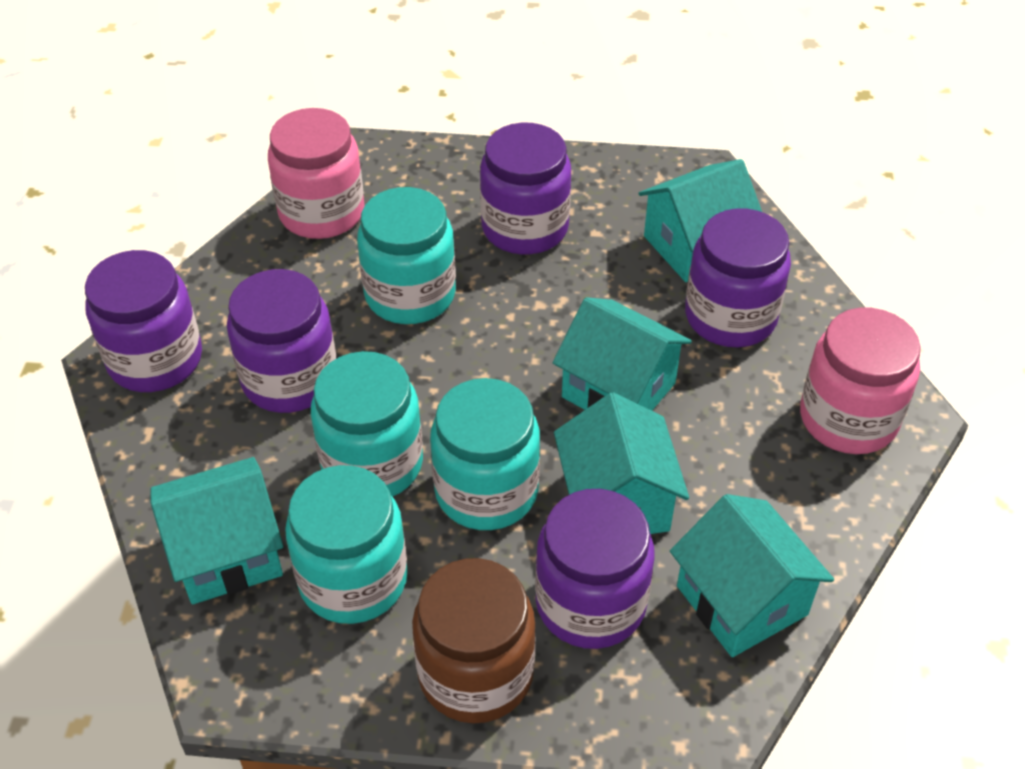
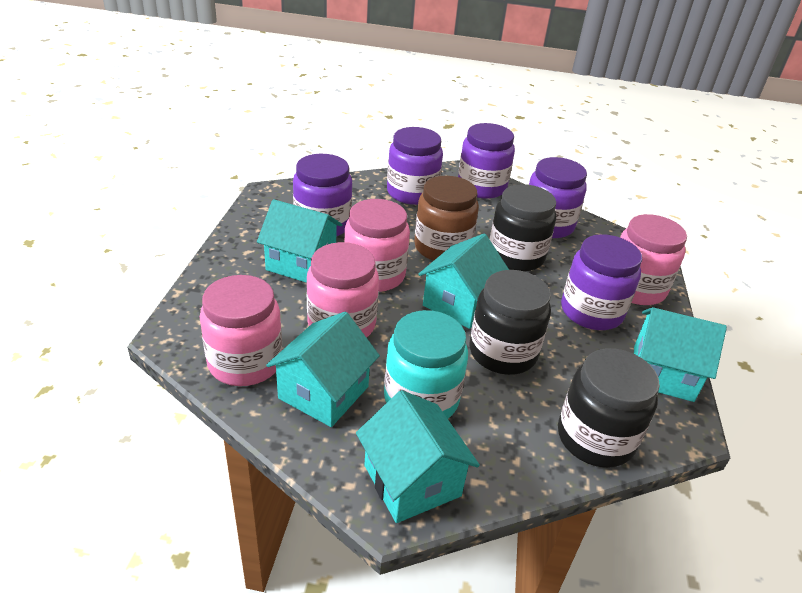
black jar: none = 0 -> [470,270,551,375] [490,184,556,272] [558,348,660,468] = 3
pink jar: [268,108,365,239] [800,308,921,454] = 2 -> [200,275,282,386] [307,242,379,338] [344,199,410,292] [620,214,687,305] = 4
turquoise jar: [285,465,408,624] [311,351,423,497] [357,187,456,324] [430,378,540,530] = 4 -> [384,310,468,419] = 1

